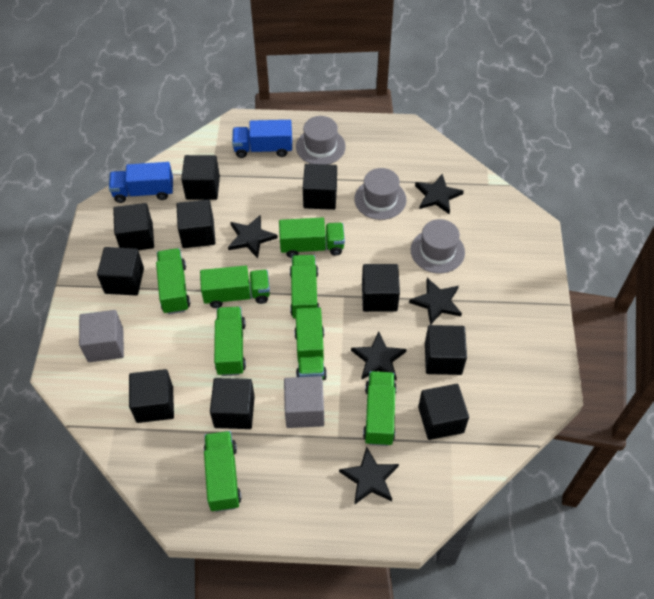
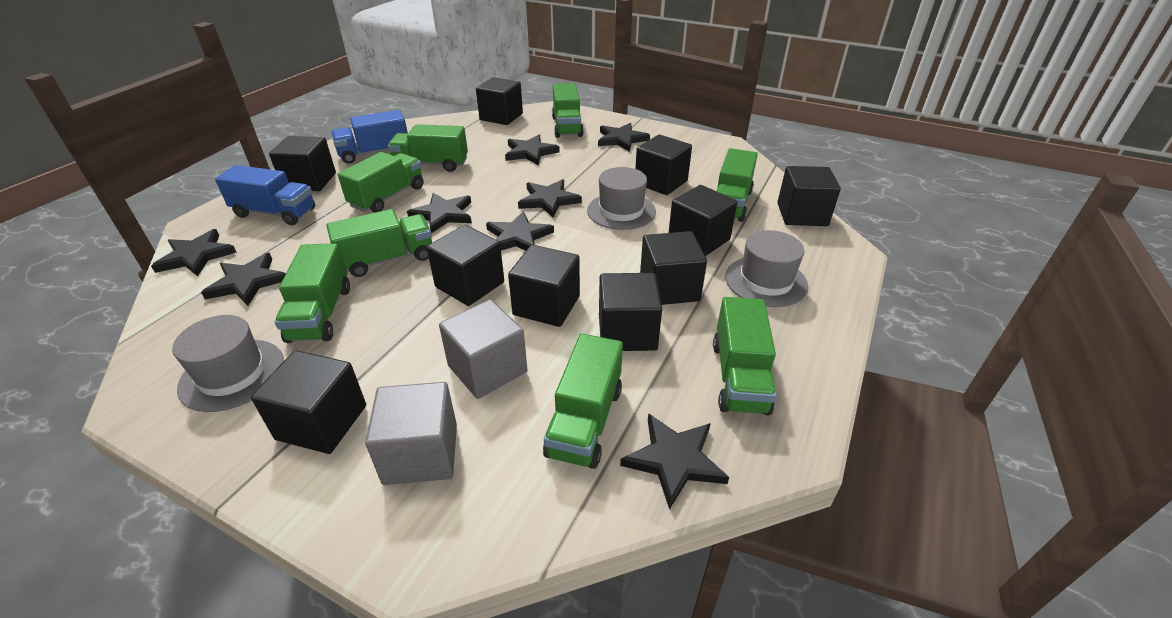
black star: [228,215,278,258] [339,447,399,505] [351,332,407,380] [409,278,462,325] [415,174,464,214] = 5 -> [151,229,237,277] [201,253,286,306] [407,193,472,234] [486,211,554,251] [505,135,560,165] [518,179,582,218] [598,123,650,152] [620,413,729,510] = 8

